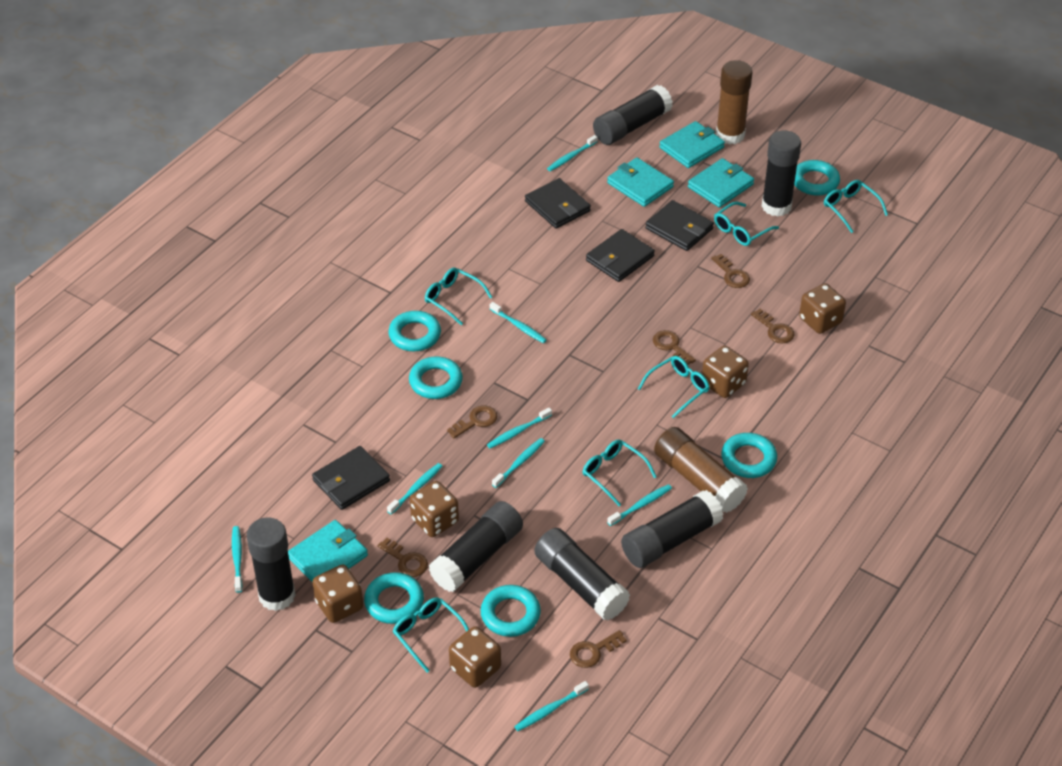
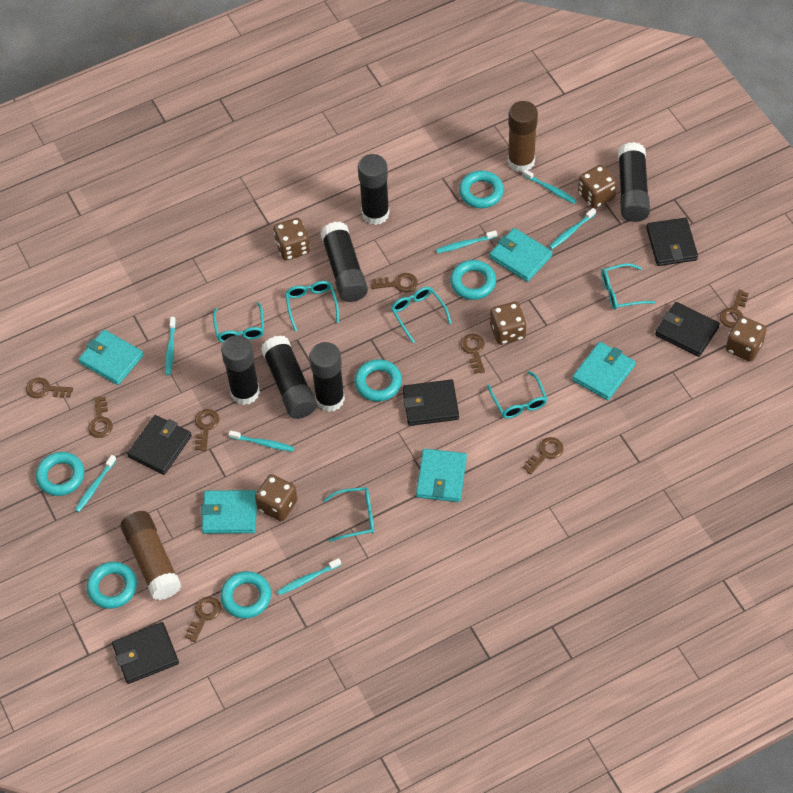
black wallet: [312,446,390,510] [525,178,591,229] [586,229,655,282] [645,200,714,251] = 4 -> [112,622,179,684] [127,415,192,475] [403,379,459,426] [646,218,698,266] [655,302,720,357] = 5
brown key: [378,538,428,577] [447,406,497,438] [570,630,627,668] [653,330,696,365] [711,254,750,288] [751,309,795,344] = 6 -> [26,378,73,398] [88,396,113,438] [185,597,221,642] [195,409,219,451] [372,273,418,293] [461,334,485,374] [523,437,563,475] [720,290,749,328] = 8
turquoise toothbrush: [232,526,243,593] [387,463,442,515] [487,407,552,448] [490,302,547,343] [492,438,545,488] [514,681,589,731] [547,135,598,171] [607,484,672,526] = 8 -> [75,455,116,512] [165,317,176,375] [229,431,294,452] [277,558,341,595] [436,230,497,253] [523,169,576,204] [549,208,596,249] = 7
turquoise wallet: [288,520,368,582] [607,157,674,207] [659,121,725,168] [688,158,754,208] = 4 -> [78,330,144,385] [201,490,257,534] [416,449,467,502] [489,228,552,282] [572,342,635,400] = 5

